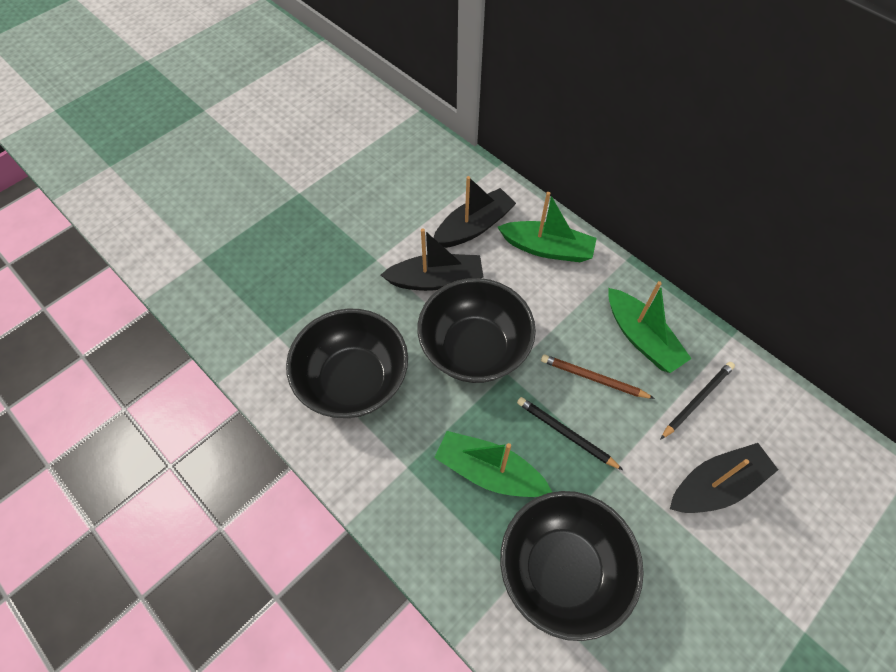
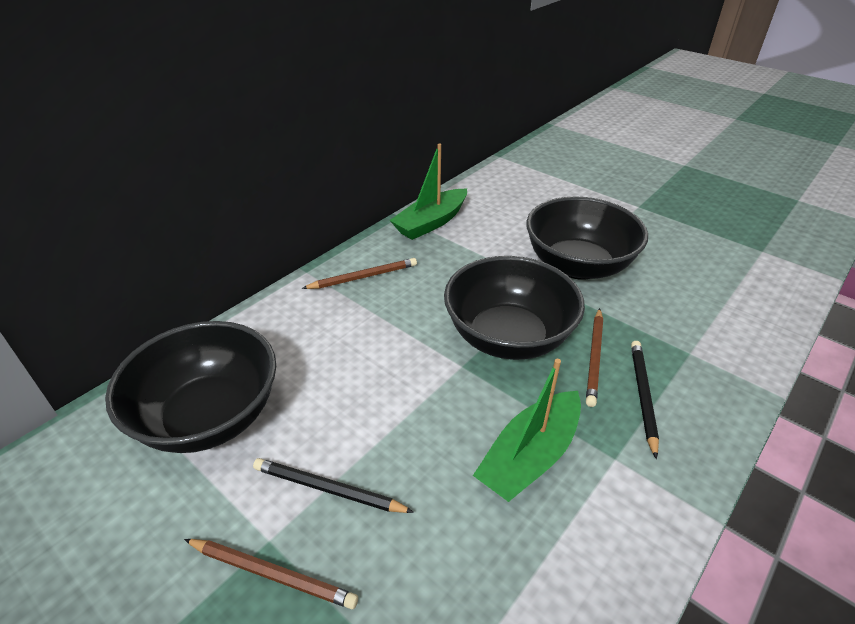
black boat: [381,228,484,291] [434,176,516,248] [670,443,778,513] = 3 -> none = 0
brown pencil: [541,354,655,399] = 1 -> [184,539,358,609] [302,258,417,289] [586,308,603,407] = 3
green boat: [434,431,552,497] [498,192,597,262] [608,281,692,373] = 3 -> [390,143,467,240] [473,359,581,502] = 2

